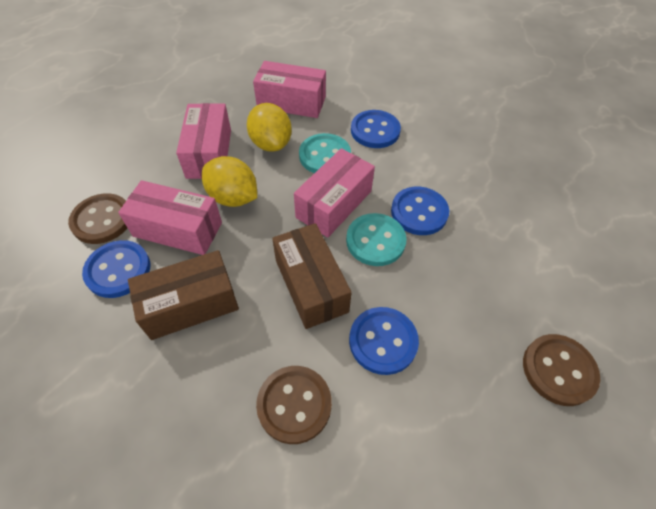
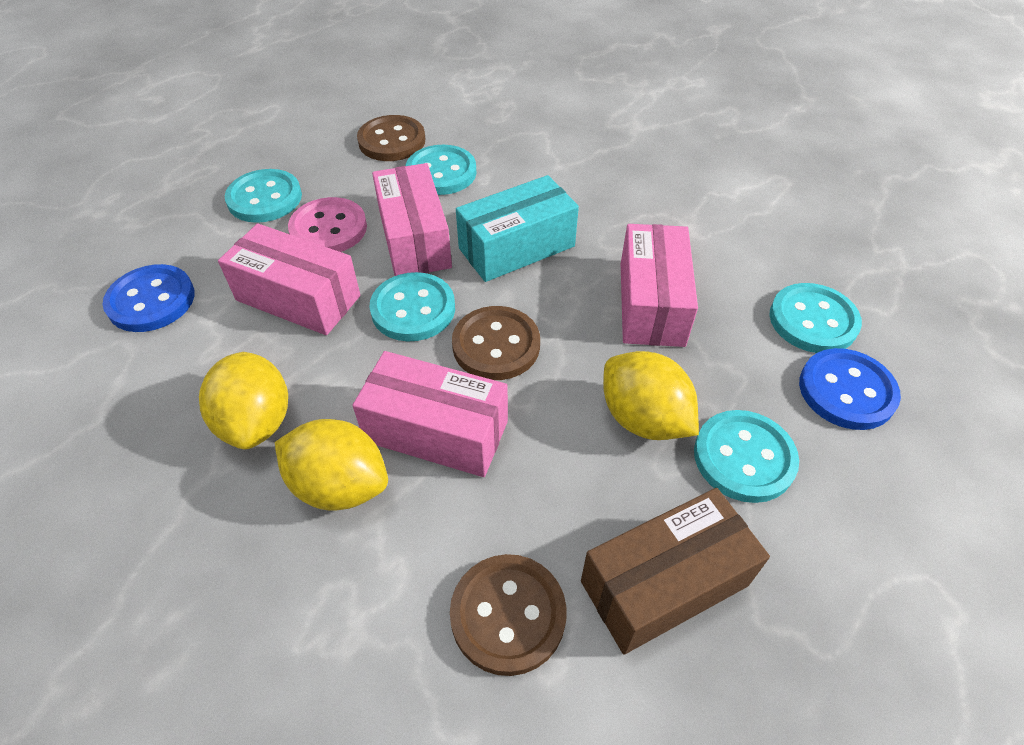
blue button: [82,240,150,298] [349,307,419,375] [351,110,401,148] [391,187,449,235] = 4 -> [103,264,195,332] [799,348,901,430] = 2
brown box: [128,250,239,340] [272,223,352,329] = 2 -> [581,488,770,654] = 1
pink button: none = 0 -> [288,197,367,252] = 1
turquoise box: none = 0 -> [456,175,579,282] = 1
turquoise button: [299,133,351,173] [346,213,407,266] = 2 -> [225,169,302,223] [369,272,455,341] [406,145,476,195] [694,410,799,503] [769,283,862,353] = 5
yellow lemon: [202,156,257,207] [247,103,292,152] = 2 -> [199,352,288,449] [275,419,388,510] [603,351,699,440] = 3

